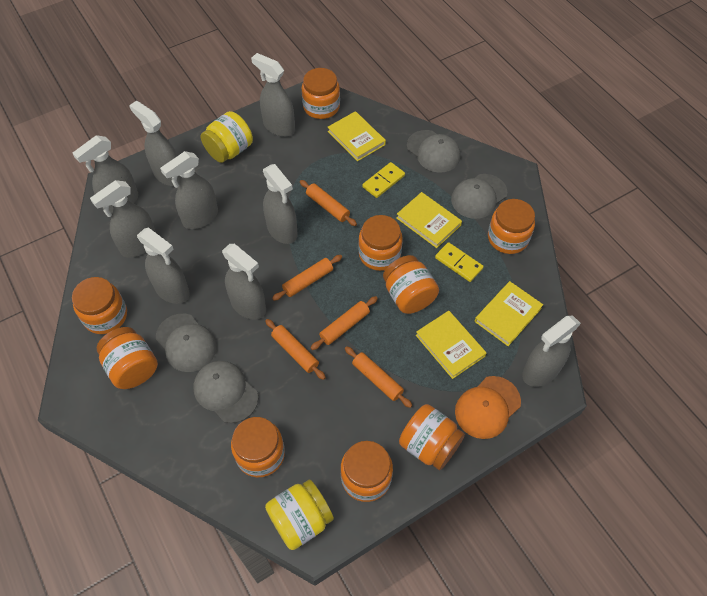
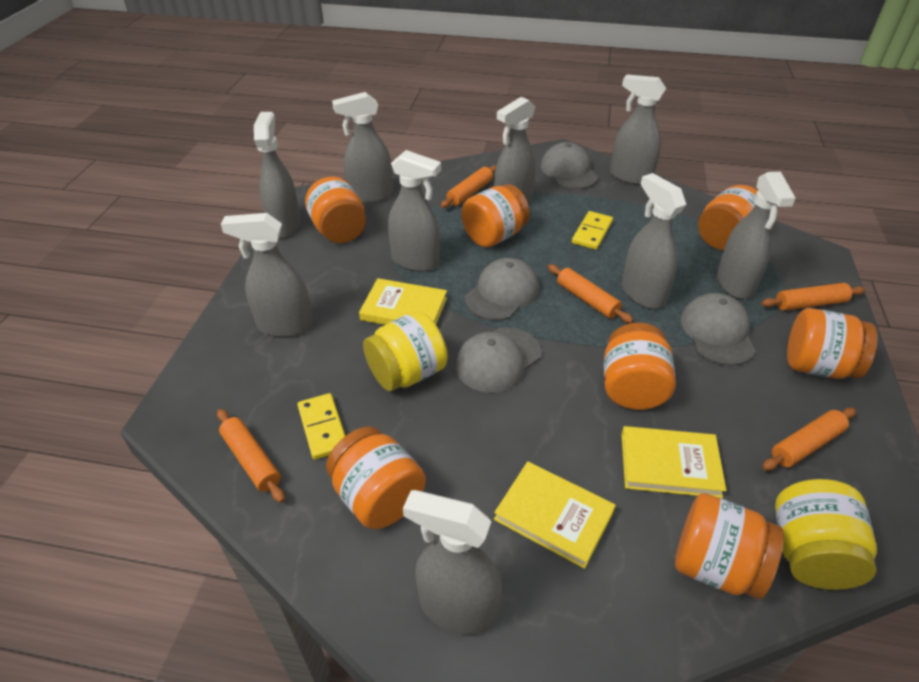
orange cap: [455,376,521,439] = 1 -> none = 0
orange jar: [72,277,127,334] [97,327,158,389] [231,417,285,477] [302,68,340,119] [340,441,393,502] [358,215,403,271] [383,255,439,314] [399,404,465,470] [488,199,535,254] = 9 -> [305,177,366,243] [326,426,426,529] [461,184,530,248] [604,323,676,410] [675,493,784,599] [698,185,758,250] [787,308,877,379] = 7
yellow book: [328,111,386,161] [396,192,462,248] [416,311,486,379] [475,281,543,346] = 4 -> [359,278,447,325] [494,461,616,569] [621,426,727,498] = 3

